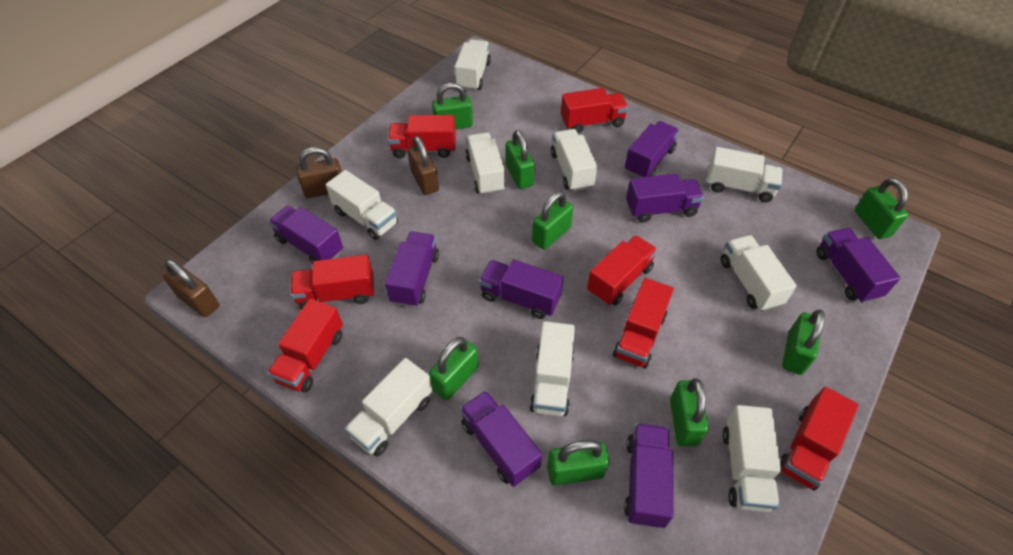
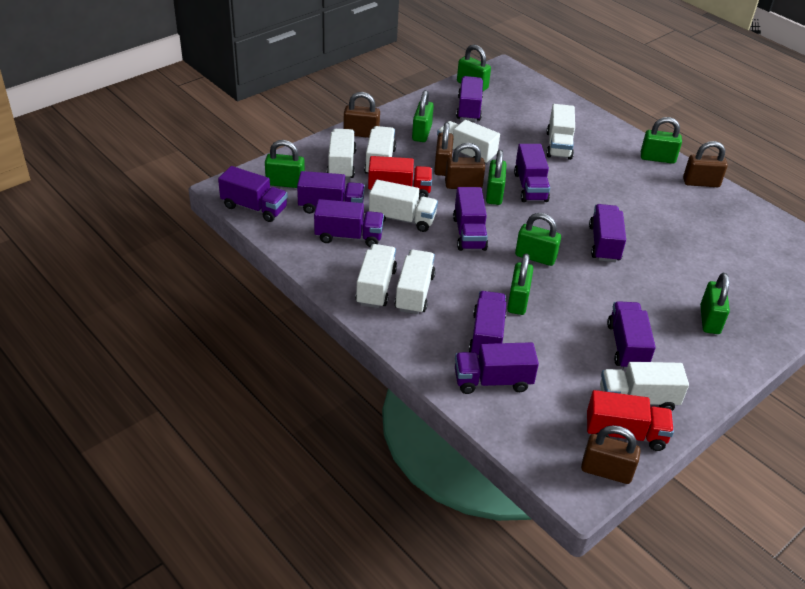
brown padlock: [163,260,219,317] [296,147,342,198] [407,136,439,195] = 3 -> [344,92,380,138] [434,122,454,176] [445,143,485,189] [581,425,641,484] [683,141,728,187] = 5
purple truck: [268,206,343,264] [385,232,439,307] [460,390,542,487] [479,260,564,319] [624,423,674,528] [625,121,680,178] [626,174,704,223] [816,228,900,303] = 8 -> [218,166,288,222] [297,171,365,214] [314,199,384,247] [453,187,488,251] [455,342,539,394] [456,76,483,121] [469,291,507,356] [514,144,550,202] [589,204,626,262] [607,301,656,370] = 10
red truck: [268,299,343,392] [290,255,374,310] [388,115,456,158] [561,88,629,133] [587,235,657,305] [613,278,674,368] [780,387,859,491] = 7 -> [368,156,432,199] [587,390,674,451] = 2
white truck: [326,170,398,240] [344,358,433,457] [455,39,491,91] [465,132,505,195] [530,321,575,416] [551,129,597,191] [707,147,783,202] [721,235,797,312] [722,405,781,512] = 9 -> [327,129,357,179] [356,244,397,308] [364,126,397,174] [369,180,438,232] [394,250,436,314] [437,120,500,164] [546,104,575,160] [600,362,689,411] = 8

